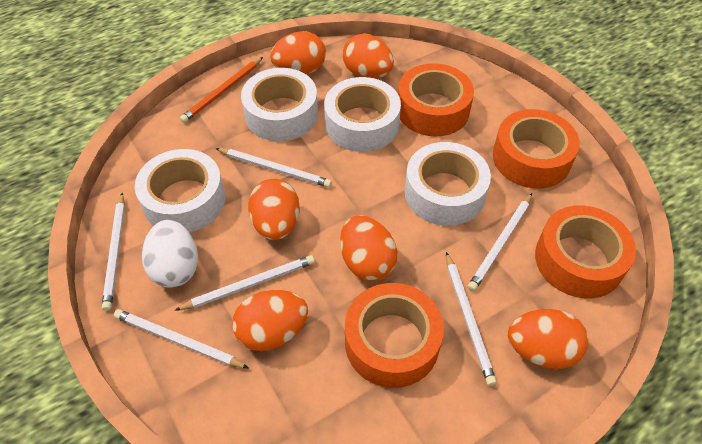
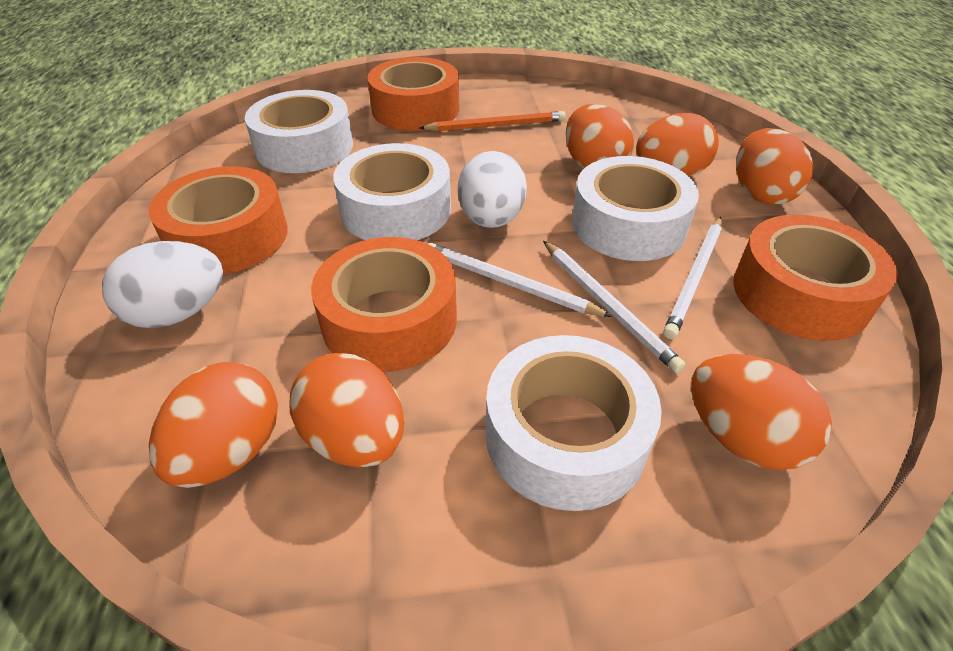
white egg: [142,220,198,287] = 1 -> [102,241,223,328] [458,151,527,228] = 2
white pencil: [102,193,125,311] [114,309,248,368] [175,255,315,311] [215,148,332,188] [446,252,497,386] [468,193,532,291] = 6 -> [428,243,613,317] [543,241,685,373] [663,217,722,339] = 3

